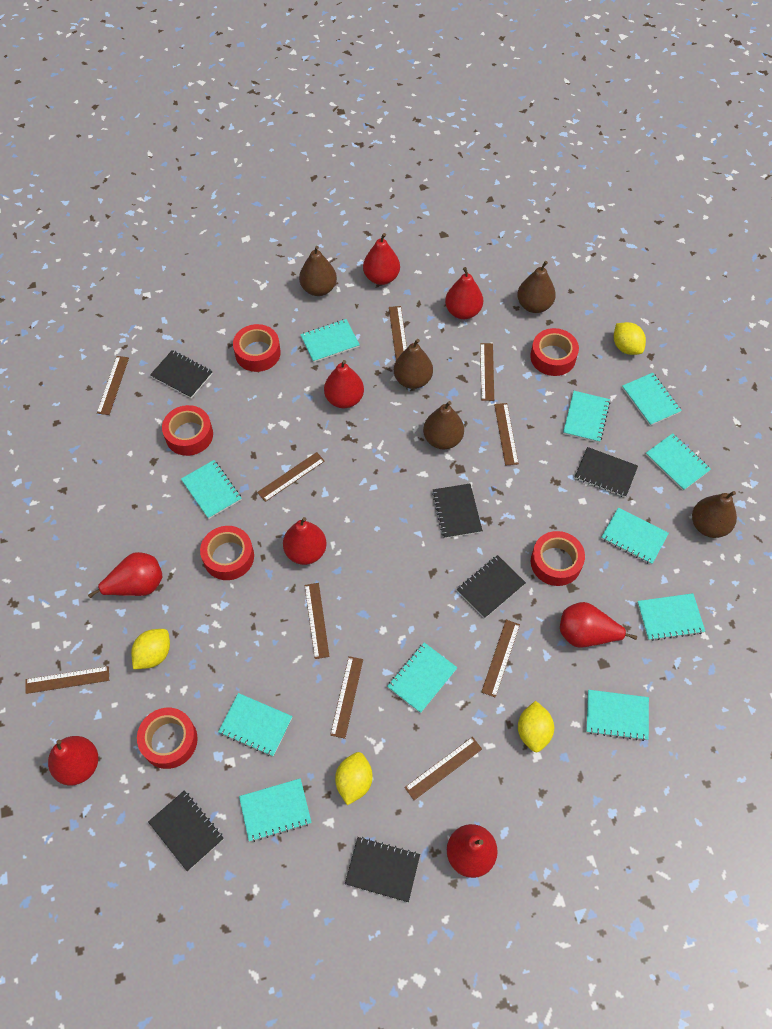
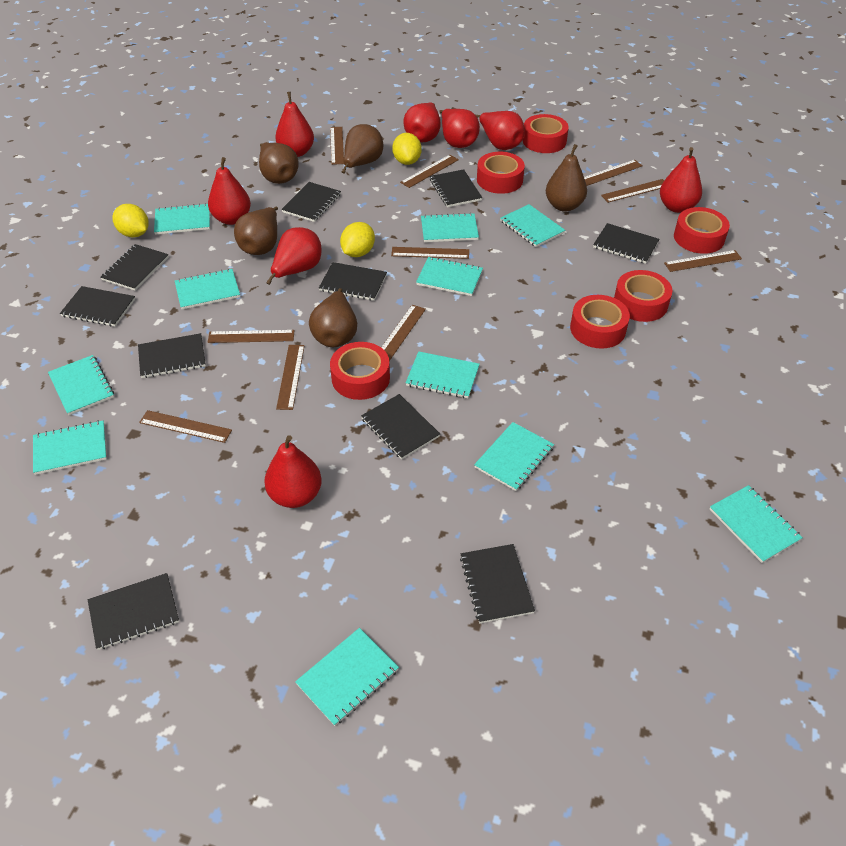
black notebook: [148,790,224,871] [150,350,213,398] [345,837,420,902] [432,484,483,539] [457,555,526,619] [575,447,638,497] = 6 -> [60,286,135,326] [88,573,179,650] [100,244,169,291] [138,333,206,378] [281,182,341,222] [319,262,387,301] [361,394,440,460] [430,169,482,207] [460,544,535,623] [593,223,659,264] = 10
yellow lemon: [131,629,170,669] [335,752,372,805] [518,701,554,752] [614,322,646,355] = 4 -> [113,204,149,237] [340,222,375,257] [392,133,422,165] = 3

